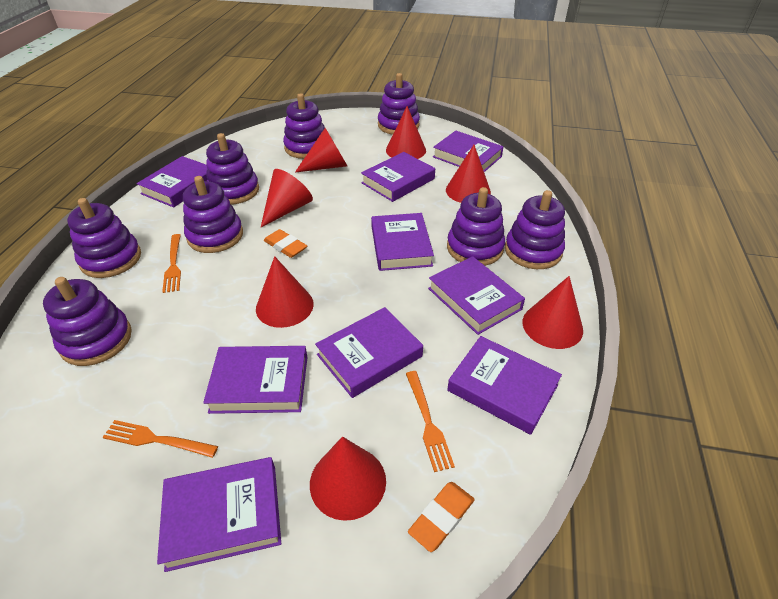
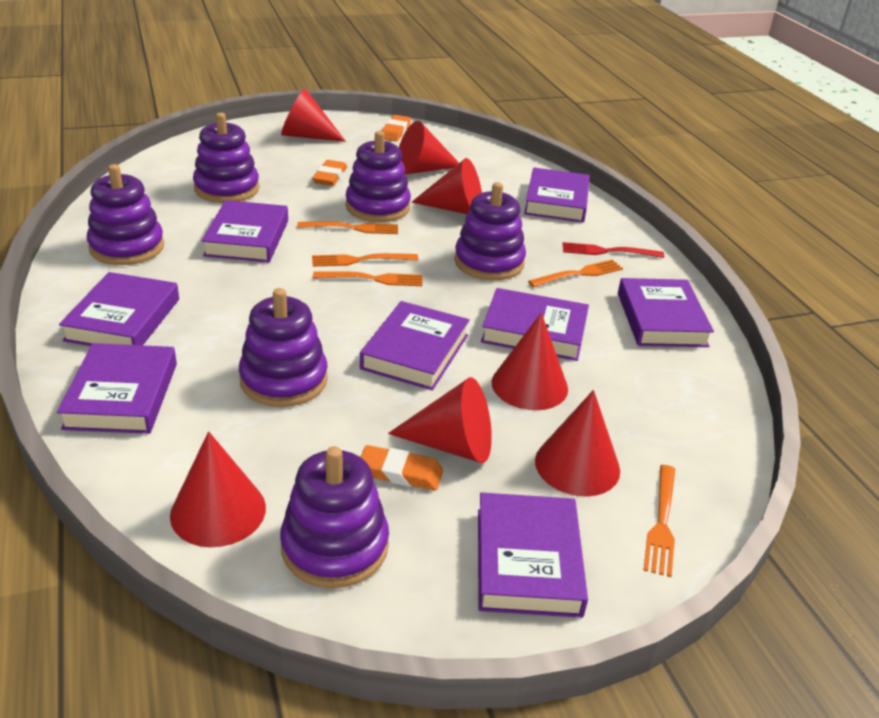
orange eraser: [264,229,307,258] [408,482,475,552] = 2 -> [312,160,347,186] [361,445,443,490] [381,115,411,142] = 3
orange fork: [103,420,218,458] [162,234,181,293] [406,371,455,472] = 3 -> [297,221,398,234] [312,253,418,266] [313,271,422,286] [528,259,623,287] [643,465,675,577] = 5
purple book: [136,156,208,208] [157,457,281,572] [203,346,308,414] [315,307,423,398] [361,152,435,202] [371,213,434,271] [428,256,525,335] [433,131,504,172] [447,336,562,435] = 9 -> [57,343,177,434] [59,272,179,346] [202,200,288,262] [360,301,470,390] [478,492,588,618] [481,288,589,361] [524,167,590,223] [618,278,714,347] = 8
purple stacking toy: [43,277,132,366] [67,198,141,278] [183,176,243,253] [206,133,259,204] [283,93,325,159] [378,73,420,135] [447,187,505,266] [505,190,565,269] = 8 -> [87,164,164,265] [193,113,259,203] [239,288,328,407] [280,446,389,588] [345,131,411,222] [454,182,526,280] = 6
red fork: none = 0 -> [563,242,664,258] = 1

